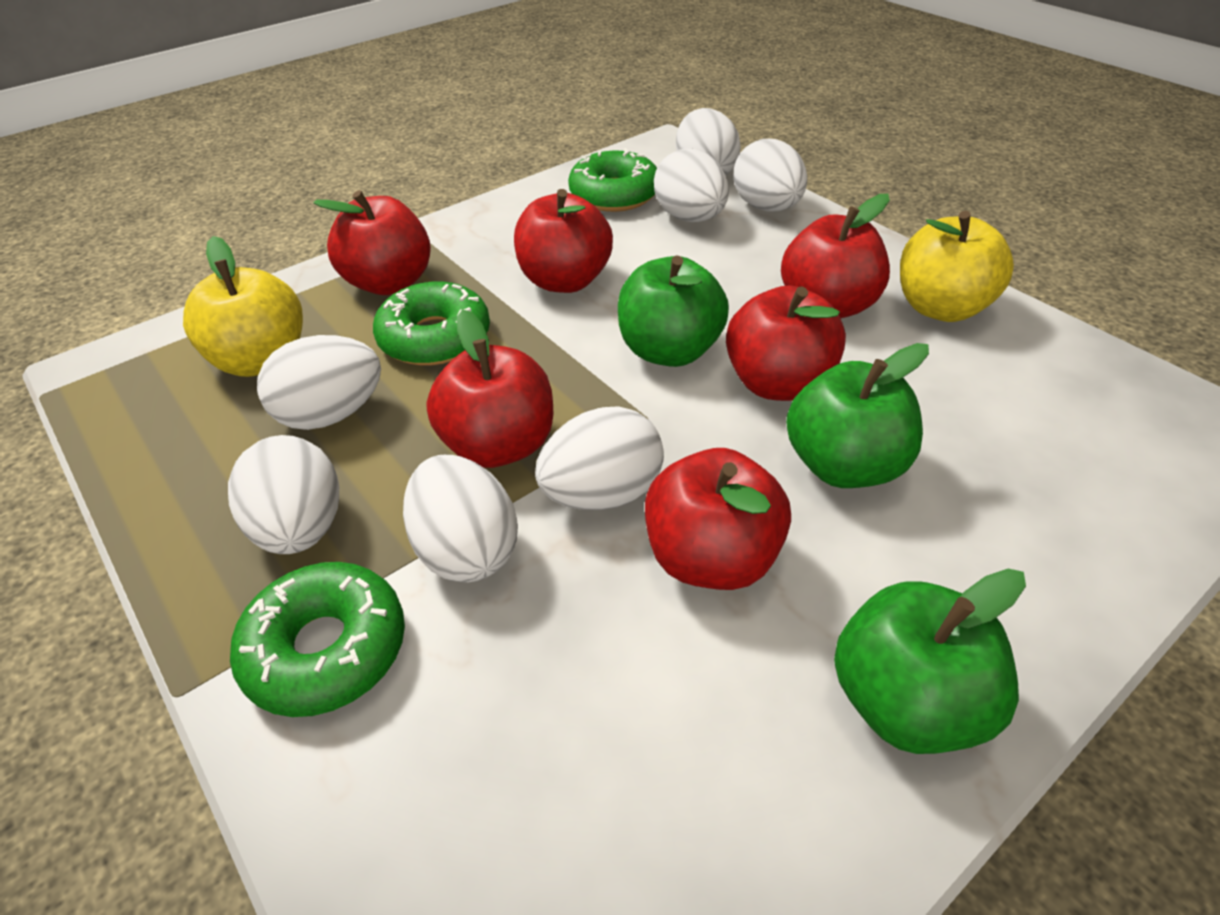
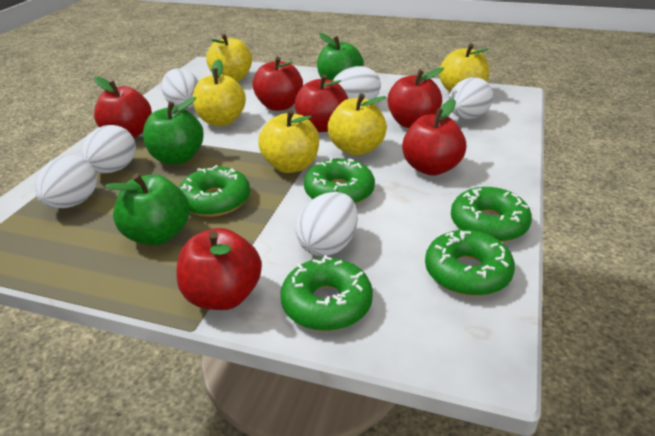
green donut: [230,562,405,717] [373,281,490,366] [568,148,657,212] = 3 -> [179,165,250,217] [281,255,373,331] [304,157,375,204] [425,230,515,296] [451,187,532,242] = 5
white egg: [228,435,339,554] [257,335,381,430] [403,455,518,582] [535,406,664,510] [654,149,729,222] [676,108,741,175] [733,139,807,211] = 7 -> [35,155,97,208] [81,125,136,173] [161,68,199,109] [296,192,358,256] [333,66,381,100] [448,77,493,119] = 6
yellow apple: [183,236,303,377] [900,211,1014,322] = 2 -> [192,59,246,126] [206,33,252,82] [258,109,319,173] [327,93,387,156] [439,44,489,93] = 5

